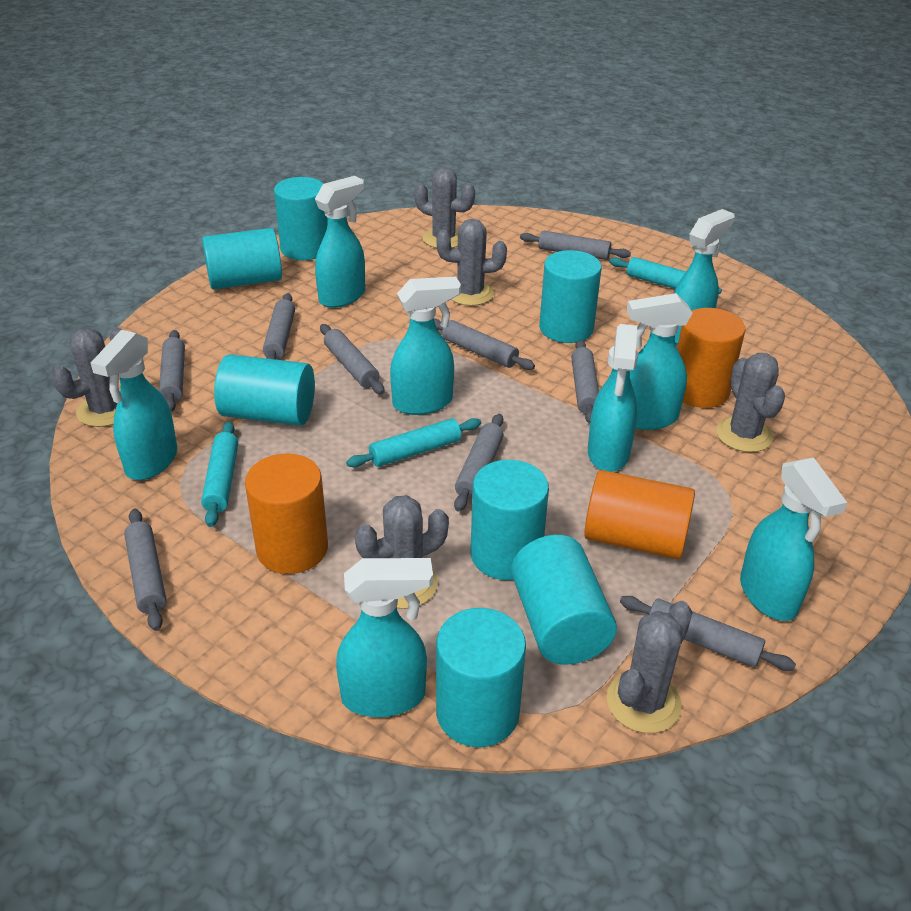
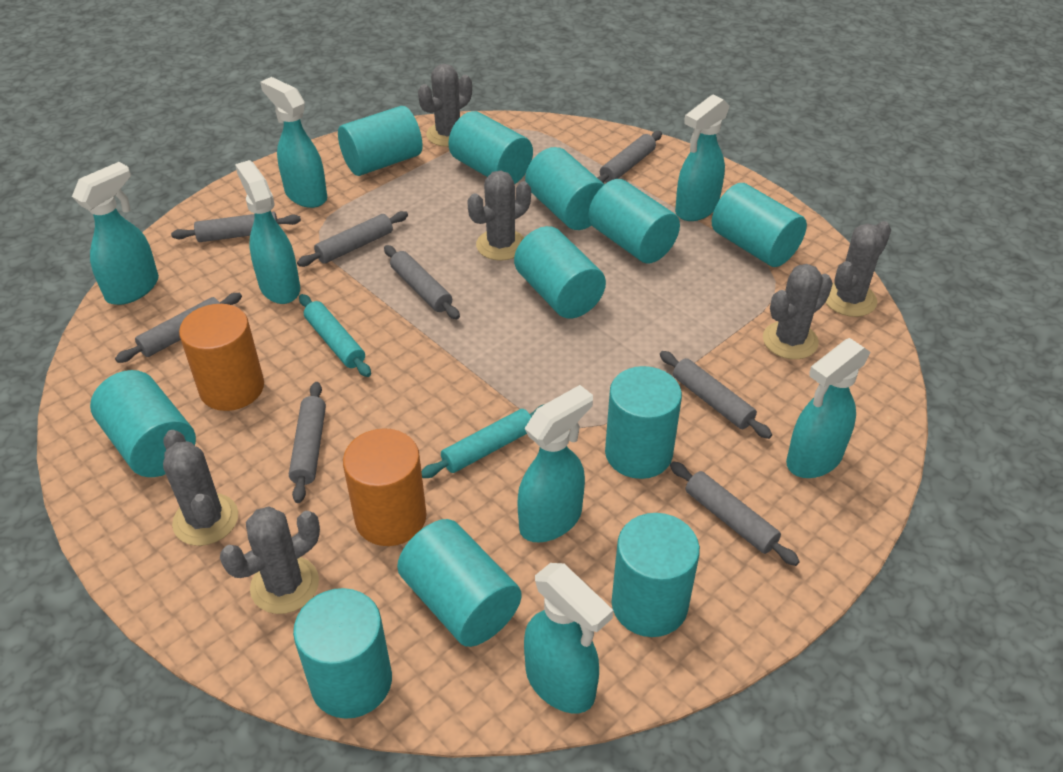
grey rolling pin: [124,509,167,631] [159,330,185,412] [263,293,295,360] [320,324,385,395] [434,318,535,370] [454,414,504,511] [520,231,631,260] [571,340,599,424] [620,596,796,671] = 9 -> [115,293,242,363] [171,212,301,242] [289,382,326,503] [297,211,408,267] [384,245,460,319] [597,131,662,183] [660,351,772,439] [670,461,800,566] = 8
orange cylinder: [245,454,328,574] [584,470,695,559] [677,308,746,408] = 3 -> [179,304,264,411] [343,428,427,546] = 2
turquoise cylinder: [202,228,282,289] [214,354,315,426] [274,177,328,260] [436,608,526,747] [471,460,549,580] [511,535,617,665] [539,250,601,343] = 7 -> [90,370,196,477] [293,588,392,719] [338,106,423,176] [397,519,522,647] [448,111,533,184] [514,226,606,319] [525,147,605,230] [588,179,680,263] [605,366,682,479] [612,513,700,637] [712,183,807,267] = 11
turquoise rolling pin: [201,421,238,527] [346,418,481,467] [609,257,722,294] = 3 -> [299,294,371,377] [421,405,543,478] = 2
turquoise spray bottle: [91,330,177,480] [315,176,365,308] [336,558,433,717] [390,276,461,415] [588,324,638,472] [627,293,693,430] [673,209,735,345] [740,458,847,621] = 8 -> [72,162,159,305] [235,160,300,304] [260,77,327,208] [517,385,593,543] [524,563,613,713] [675,95,730,221] [786,338,871,478] = 7

